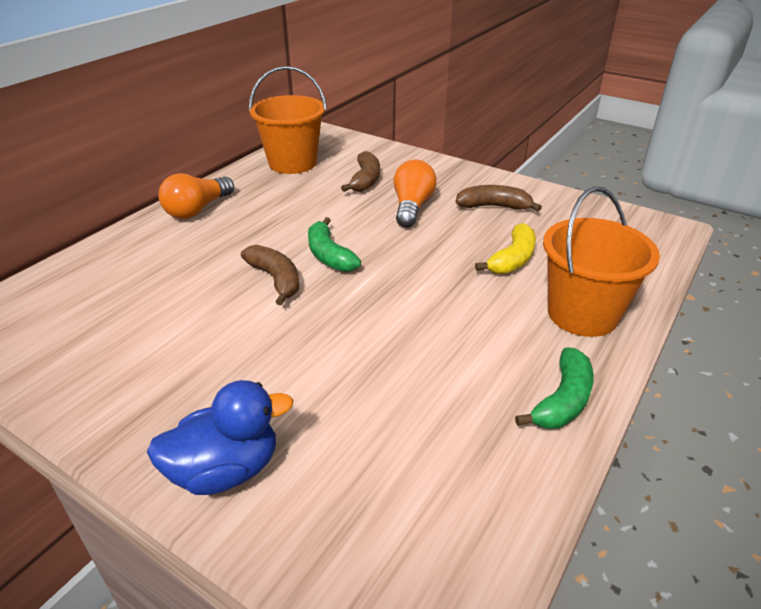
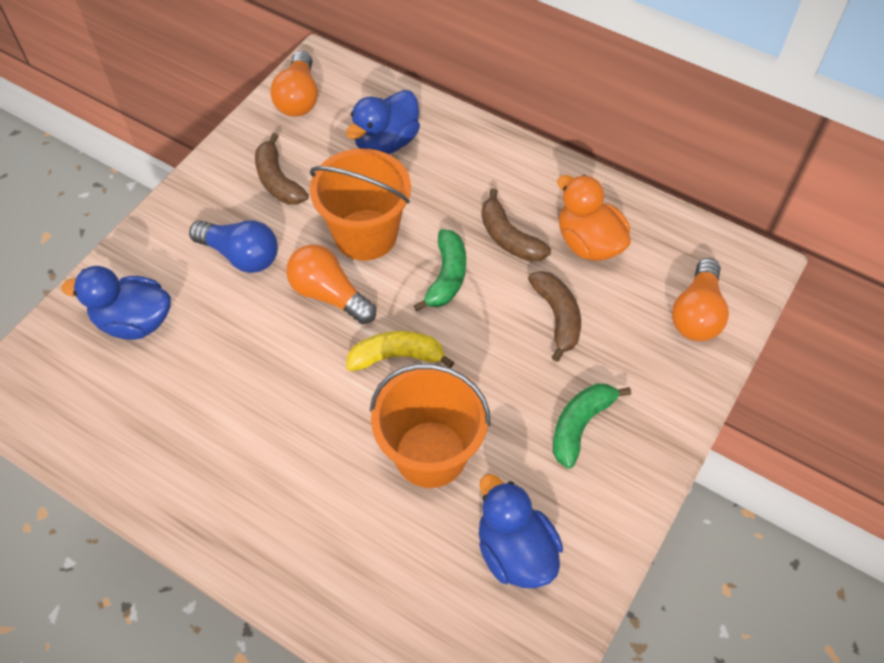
blue duck: [147,380,293,495] = 1 -> [62,266,171,340] [346,90,420,154] [479,474,563,588] = 3
blue light bulb: none = 0 -> [189,220,278,273] = 1
orange duck: none = 0 -> [557,175,631,261] = 1
orange light bulb: [158,173,234,219] [394,160,437,228] = 2 -> [270,51,318,117] [286,245,376,324] [672,258,729,341] = 3

